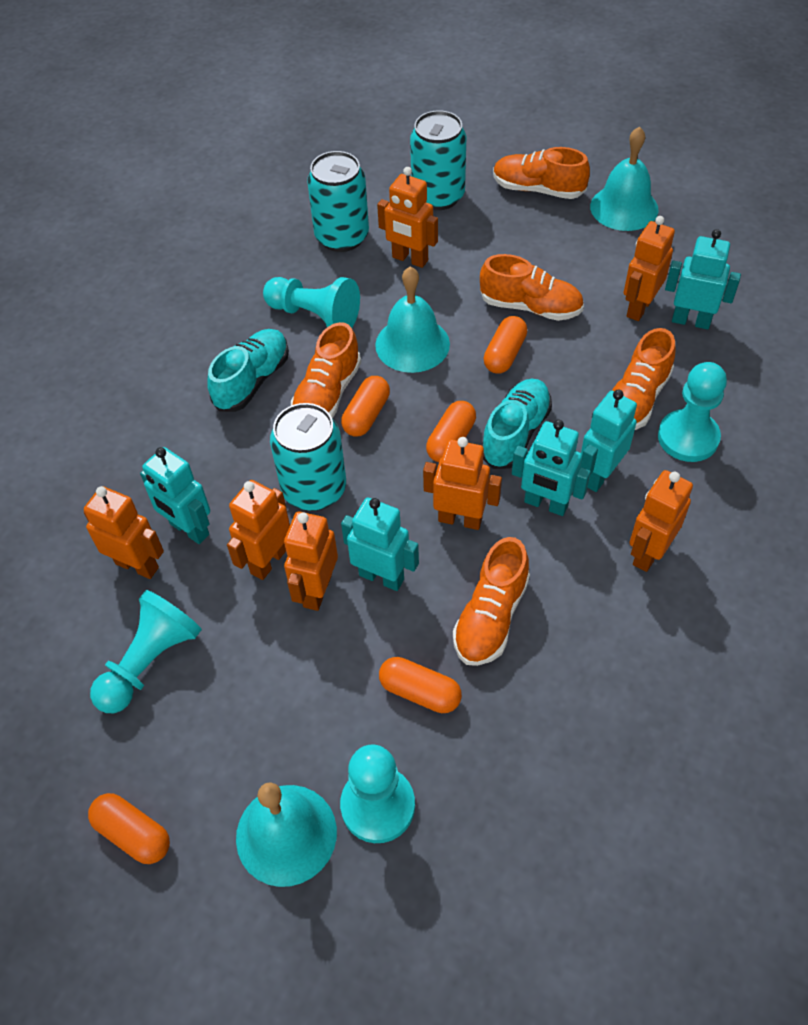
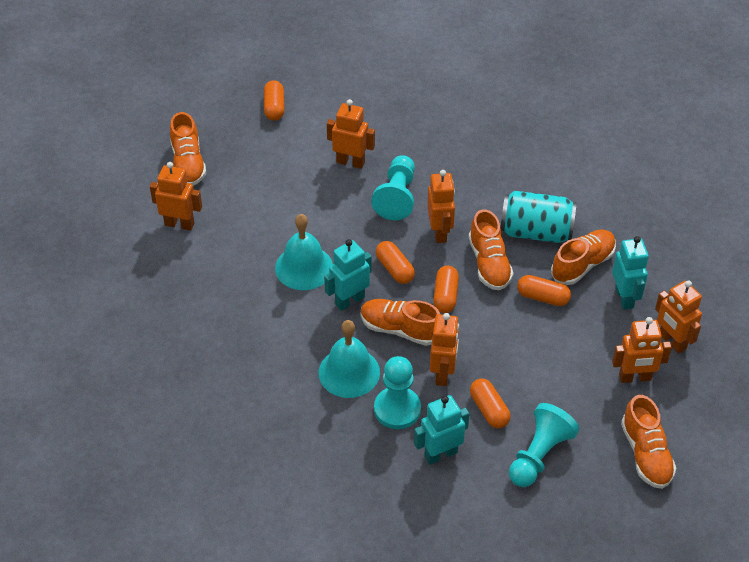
orange robot: [84,486,164,579] [227,480,290,580] [284,511,338,611] [377,167,438,268] [423,437,502,530] [624,216,675,321] [629,470,693,572] = 7 -> [150,162,202,231] [327,99,375,169] [427,170,455,243] [430,313,459,386] [612,317,672,383] [655,280,702,354] = 6
turquoise bell: [236,782,337,887] [375,267,450,373] [590,126,658,231] = 3 -> [275,214,333,290] [318,320,380,398] = 2
turquoise can: [270,403,346,511] [307,151,369,252] [410,110,466,210] = 3 -> [501,191,577,243] = 1
turquoise pawn: [90,590,202,713] [263,277,360,328] [340,745,415,843] [658,362,727,462] = 4 -> [371,155,415,220] [374,356,421,429] [509,403,579,487] = 3
turquoise robot: [140,447,210,544] [341,498,419,591] [512,420,591,516] [581,390,637,492] [665,229,741,330] = 5 -> [324,239,372,311] [414,395,469,465] [612,236,649,310] = 3
turquoise shoe: [207,329,289,412] [481,379,552,469] = 2 -> none = 0

